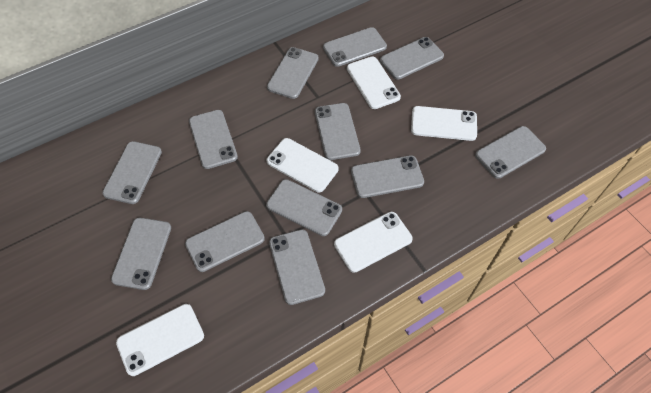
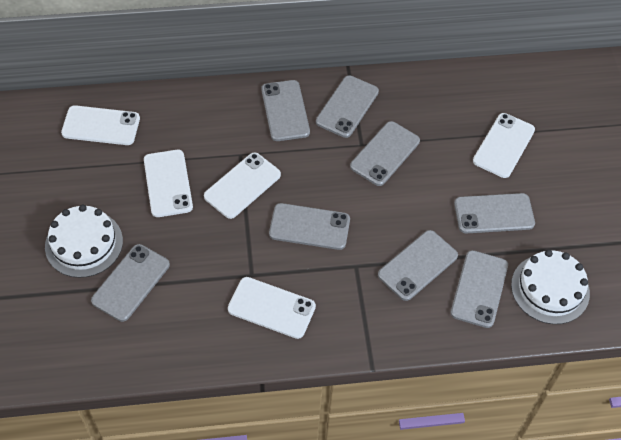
grey phone: [102,141,162,204] [111,218,171,290] [185,211,265,272] [189,110,238,169] [266,179,342,236] [267,47,319,99] [269,229,325,305] [315,103,361,160] [323,27,387,67] [351,155,424,198] [380,37,444,80] [475,126,546,179] = 12 -> [91,244,170,322] [261,80,310,141] [269,203,350,250] [316,75,379,138] [350,121,420,186] [378,230,458,301] [451,250,508,328] [454,193,535,234] = 8
white cake: none = 0 -> [45,205,123,278] [511,250,590,324] = 2

